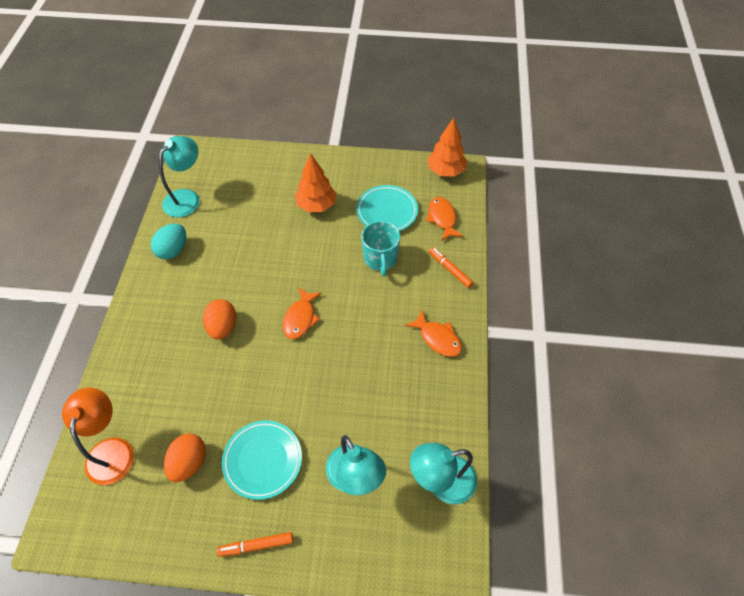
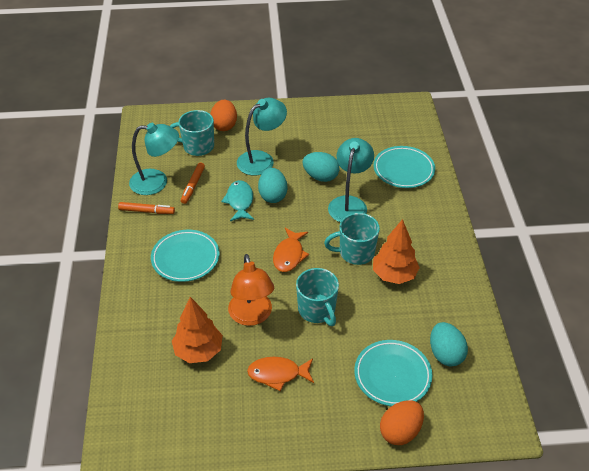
orange fish: [283,287,322,339] [405,310,462,357] [426,197,463,241] = 3 -> [247,357,314,392] [273,228,309,272] = 2
turquoise egg: [151,223,186,259] = 1 -> [258,168,287,203] [303,152,339,182] [430,322,468,366] = 3
turquoise fish: none = 0 -> [221,180,254,221] = 1
turquoise mug: [361,221,400,276] = 1 -> [170,110,214,156] [296,268,339,326] [324,213,380,265] = 3
turquoise plate: [222,420,302,500] [356,185,418,231] = 2 -> [151,230,220,282] [354,340,432,406] [374,146,435,188] = 3

